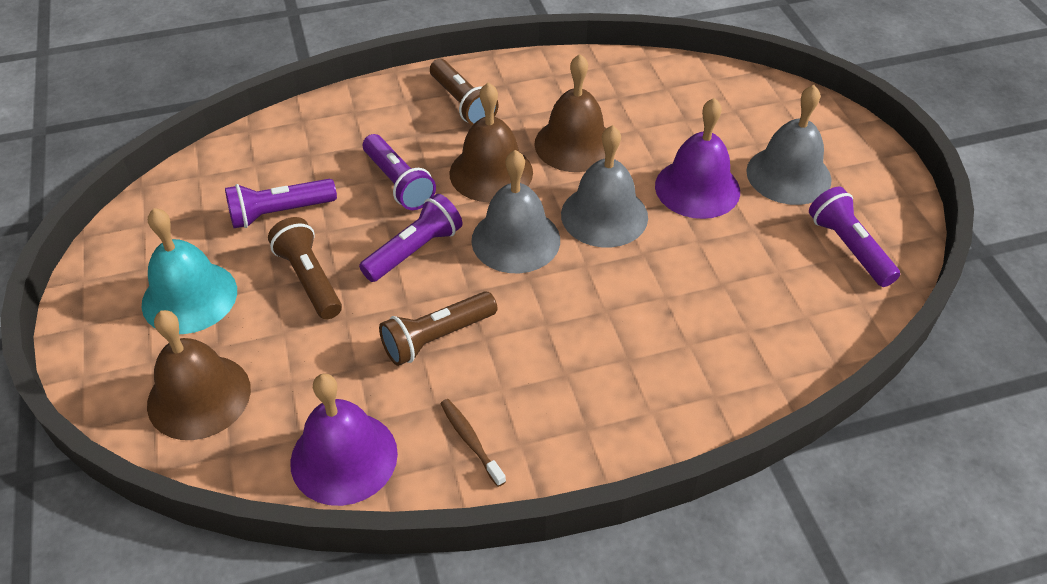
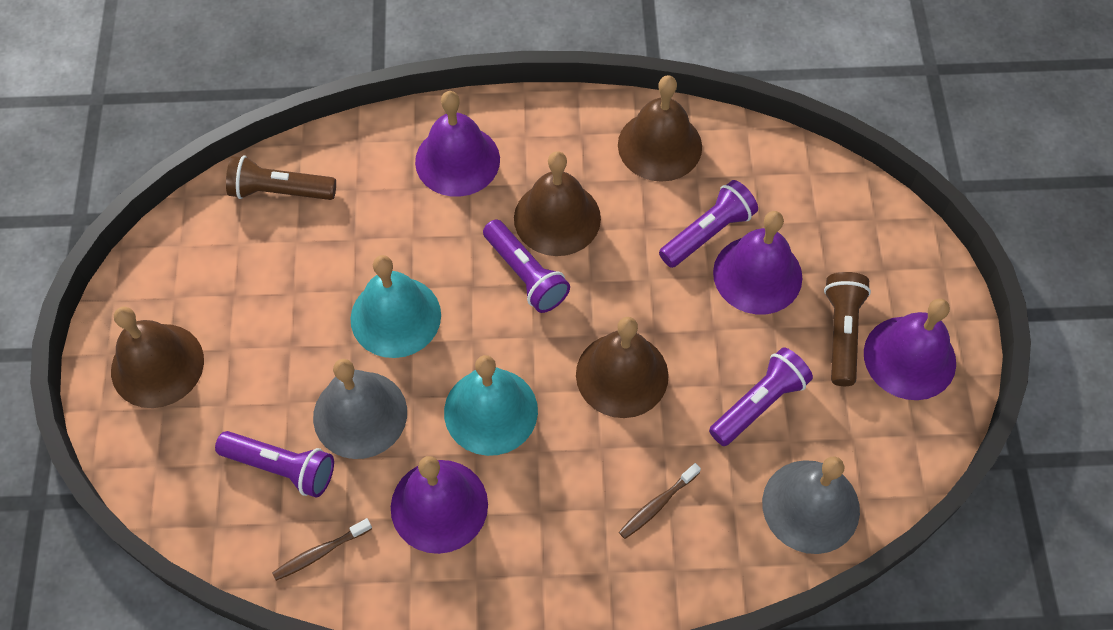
brown bell: [147,310,251,440] [449,82,533,202] [534,54,606,172] = 3 -> [111,307,204,408] [514,151,601,256] [576,317,669,418] [618,75,702,182] = 4
brown flashlight: [268,217,342,319] [379,291,497,366] [430,59,498,126] = 3 -> [226,155,336,200] [824,272,871,386] = 2
brown toothbrush: [440,399,506,487] = 1 -> [272,518,372,581] [619,463,701,539] = 2
grey bell: [471,150,560,273] [561,125,648,247] [746,85,832,205] = 3 -> [313,359,407,459] [762,457,860,554] = 2
purple bell: [290,374,398,506] [655,98,740,219] = 2 -> [391,456,488,554] [415,91,500,197] [713,211,802,315] [864,298,956,400] = 4
turquoise bell: [142,208,237,334] = 1 -> [351,255,441,358] [444,355,538,456] = 2

